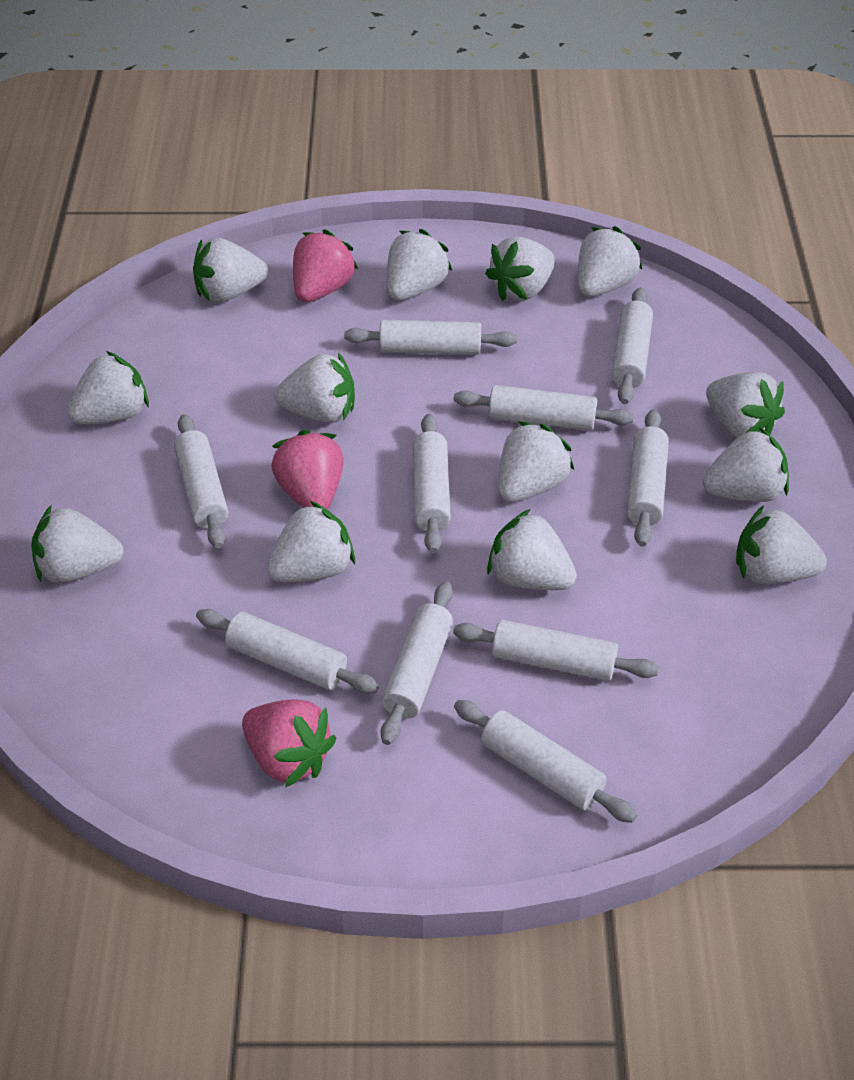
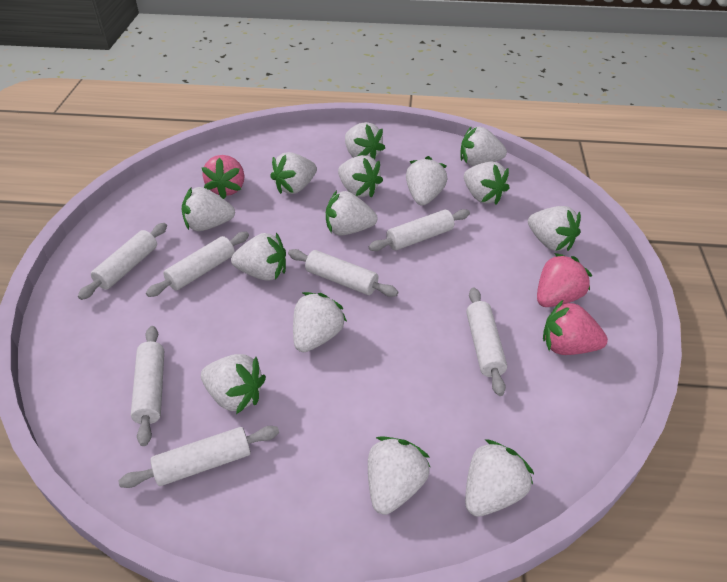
white rolling pin: [174,414,229,548] [196,609,379,694] [344,320,517,355] [381,582,453,745] [412,414,451,553] [453,385,634,431] [453,620,659,681] [454,700,637,823] [612,288,653,404] [627,409,669,547] = 10 -> [78,223,167,300] [118,426,279,488] [131,326,164,446] [146,232,249,297] [288,249,398,297] [369,209,470,251] [466,288,507,396] = 7
white strawberry: [31,505,124,583] [67,351,149,425] [193,238,268,303] [266,501,355,582] [274,352,355,423] [387,229,452,300] [485,237,555,301] [487,509,577,590] [498,421,574,502] [577,226,642,297] [703,427,789,502] [706,372,785,438] [736,505,827,584] = 13 -> [181,187,235,231] [201,354,266,414] [231,233,286,281] [270,152,317,194] [293,292,347,352] [326,191,378,236] [338,155,383,198] [345,122,385,160] [368,436,430,515] [406,156,448,206] [461,126,507,166] [464,162,509,205] [465,439,534,517] [528,206,581,251] = 14

